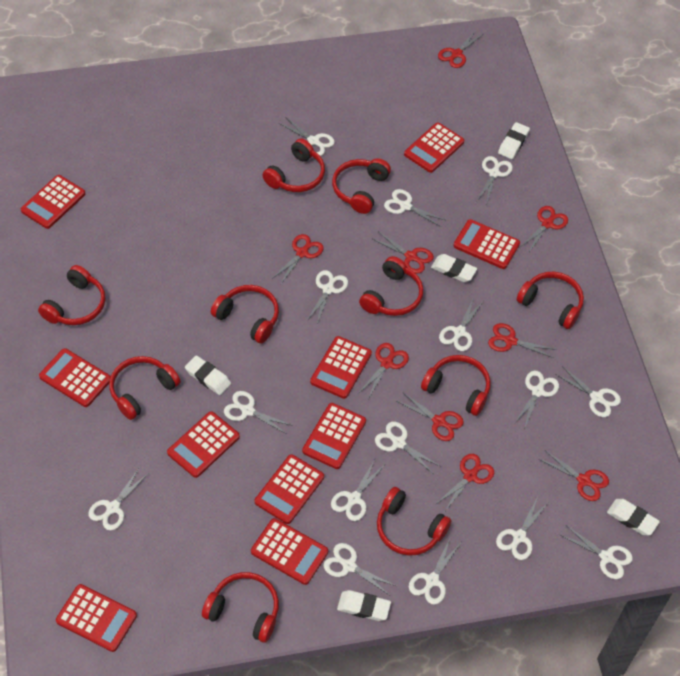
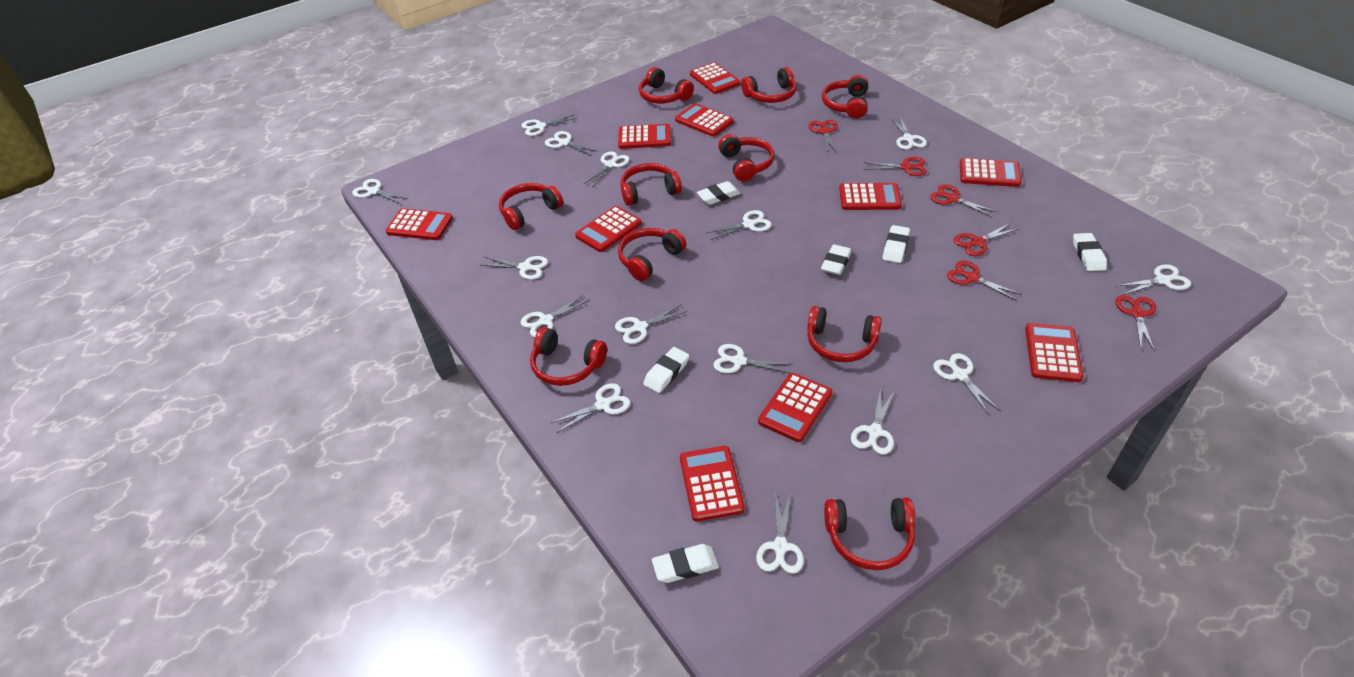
red scissors: [272,234,324,284] [358,343,409,399] [373,231,434,274] [397,393,464,441] [436,454,494,511] [438,30,483,68] [488,323,557,358] [519,206,568,252] [539,450,609,501] = 9 -> [809,120,838,154] [863,157,927,176] [930,184,997,217] [947,261,1022,301] [954,223,1018,256] [1115,295,1156,352] = 6
white eraser: [185,355,231,395] [337,590,391,621] [431,254,477,282] [498,122,530,159] [607,499,660,535] = 5 -> [643,347,689,393] [652,544,719,583] [697,181,741,205] [821,244,852,275] [883,225,910,263] [1073,233,1107,271] = 6

